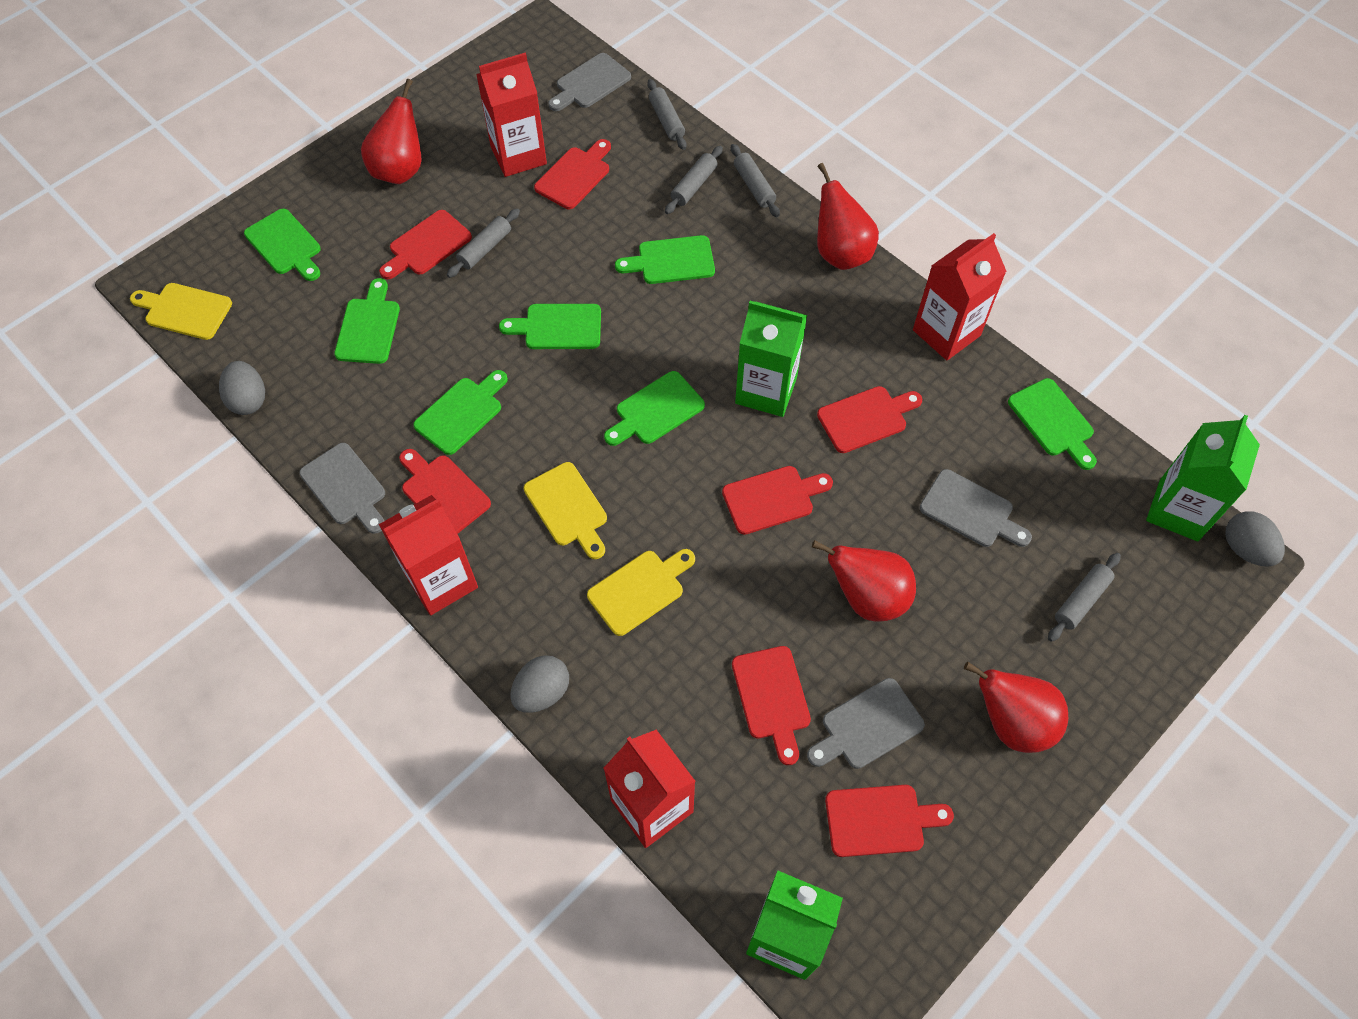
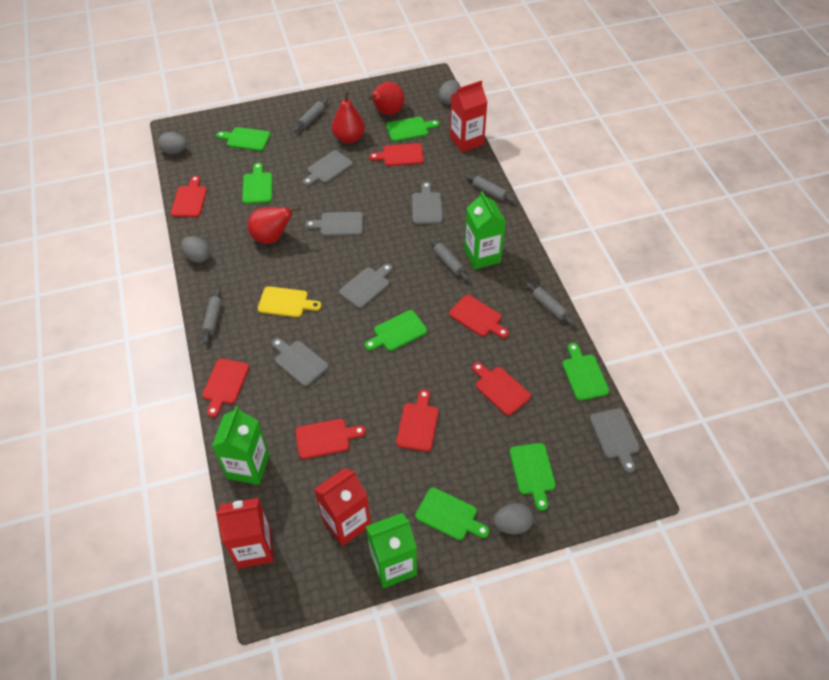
grey cutting board: [300,443,385,534] [548,53,631,111] [807,678,925,769] [920,469,1032,547] = 4 -> [272,338,328,386] [303,150,353,186] [305,212,363,236] [339,264,393,308] [412,182,443,224] [590,408,640,473] = 6
grey egg: [219,361,265,415] [510,655,569,713] [1225,511,1285,567] = 3 -> [158,132,187,154] [181,236,210,263] [439,80,460,105] [493,503,533,535] = 4
red carton: [379,495,478,615] [476,53,547,177] [603,730,696,848] [913,233,1007,360] = 4 -> [216,498,274,569] [314,468,371,546] [450,80,487,152] = 3
red pear: [361,79,422,184] [812,540,916,622] [817,163,879,270] [964,662,1068,753] = 4 -> [248,206,300,244] [332,91,365,143] [368,82,404,115] = 3
yellow cutting board: [130,283,232,340] [524,462,607,559] [587,549,695,636] = 3 -> [258,286,321,317] = 1

